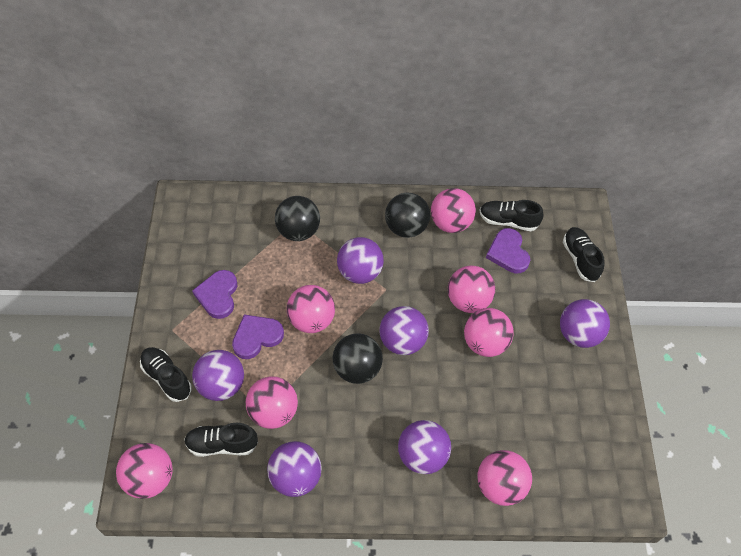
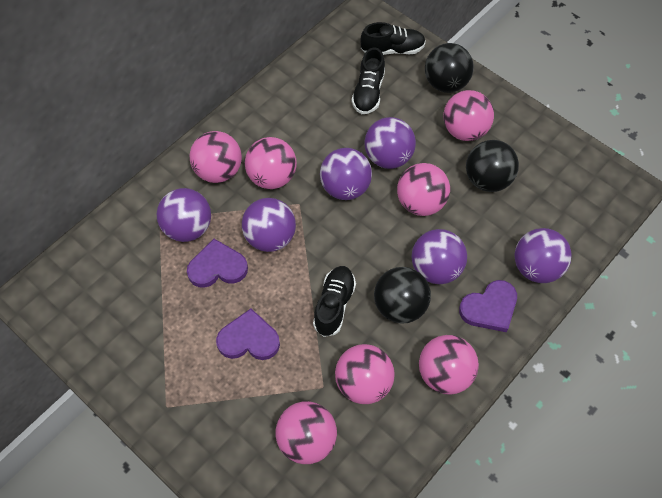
black shoe: [140,347,192,402] [184,423,258,457] [479,200,544,231] [563,227,605,282] = 4 -> [313,266,356,337] [352,47,385,114] [360,22,426,55] = 3

